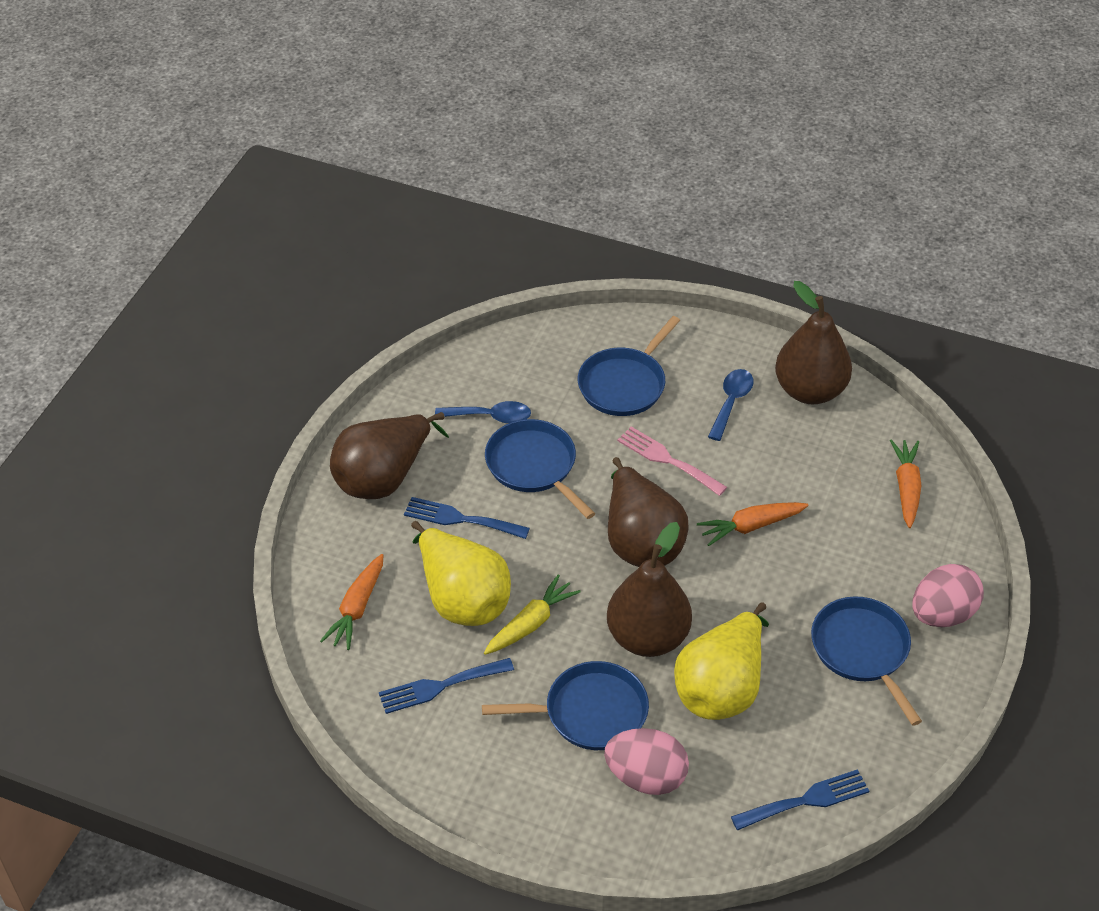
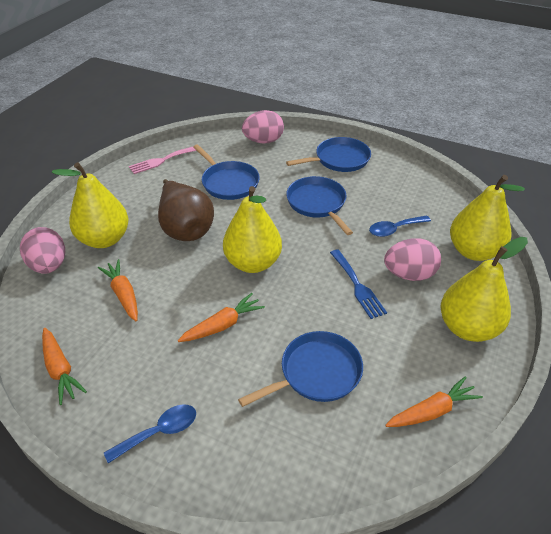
blue fork: [379,658,514,714] [404,497,530,539] [731,769,869,831] = 3 -> [330,249,387,319] = 1
brown pear: [330,412,449,499] [607,522,692,657] [608,457,689,567] [775,281,852,405] = 4 -> [158,179,214,241] = 1
orange carrot: [320,554,384,650] [697,502,809,546] [890,439,922,528] = 3 -> [42,328,87,405] [98,259,138,321] [178,293,265,342] [385,376,483,427] = 4
pink egg: [604,728,689,795] [912,564,984,627] = 2 -> [20,227,65,274] [242,110,284,144] [384,239,441,281] = 3
yellow carrot: [484,574,580,655] = 1 -> none = 0
yellow pear: [411,521,511,626] [674,602,769,720] = 2 -> [52,162,129,248] [223,186,282,273] [440,237,528,342] [450,175,525,261] = 4

